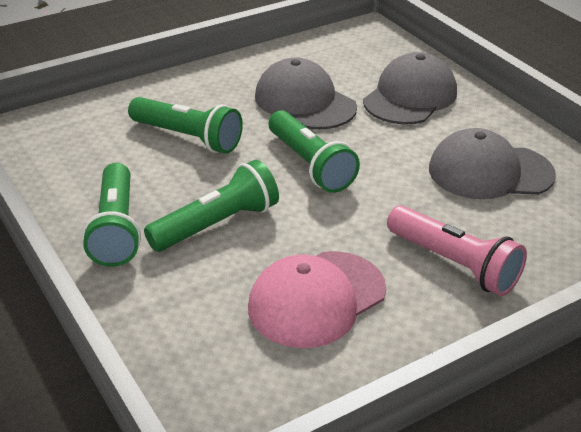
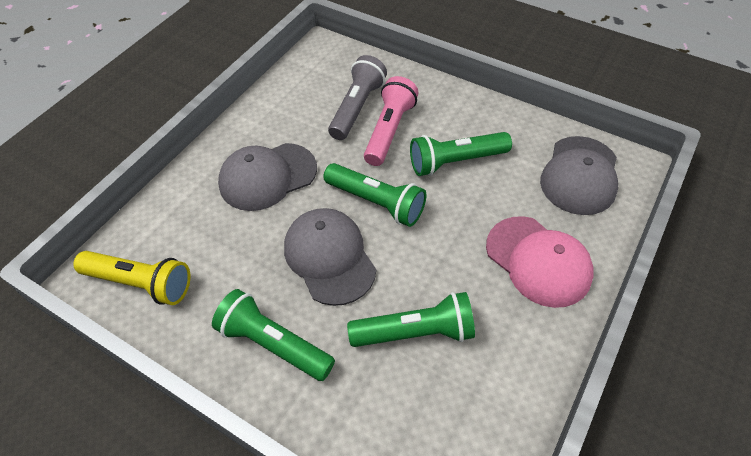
grey flashlight: none = 0 -> [328,55,387,140] = 1
yellow flashlight: none = 0 -> [73,251,191,305] = 1

